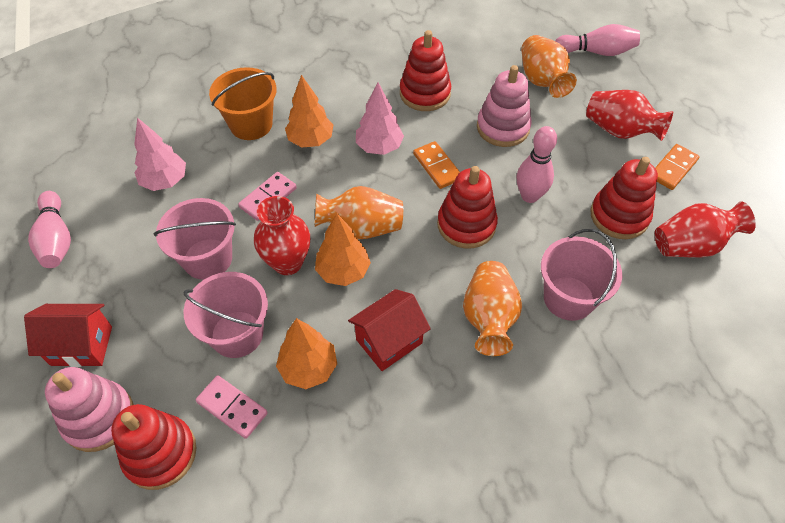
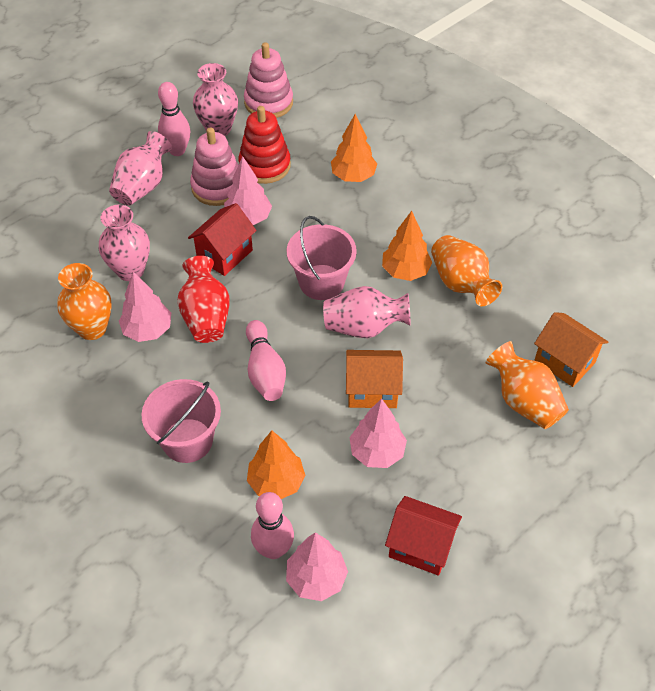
orange bucket: [209,67,277,140] = 1 -> none = 0
orange domino: [413,141,460,189] [655,144,700,190] = 2 -> none = 0
orange house: none = 0 -> [346,350,403,408] [534,312,608,387] = 2
pink bucket: [154,198,236,280] [184,272,268,358] [541,229,622,321] = 3 -> [142,379,221,463] [287,216,357,300] = 2
pink domino: [196,375,268,439] [238,172,297,221] = 2 -> none = 0
pink tree: [134,117,186,191] [356,83,404,155] = 2 -> [119,272,171,342] [224,156,272,225] [286,532,348,601] [349,399,407,468] = 4
pink vase: none = 0 -> [99,205,150,281] [109,131,172,206] [193,63,238,136] [323,286,410,338] = 4
red stacking toy: [111,404,196,490] [400,30,451,111] [437,166,498,249] [590,157,658,239] = 4 -> [238,106,291,184] = 1
red vase: [254,196,310,275] [586,90,673,141] [655,201,756,258] = 3 -> [177,256,229,343] = 1

